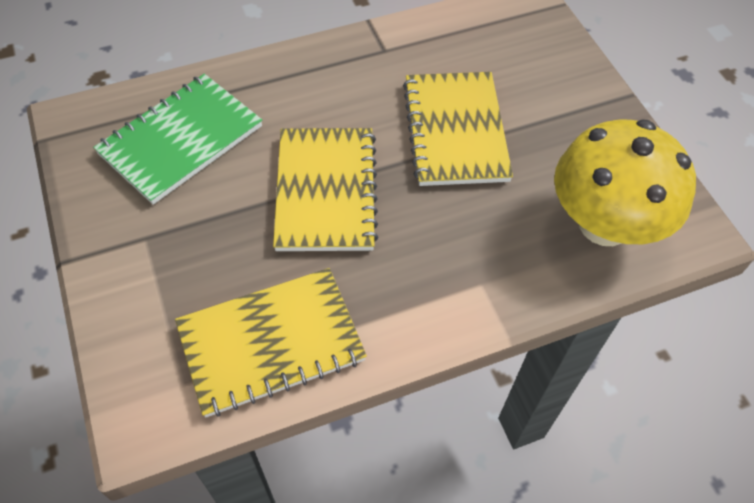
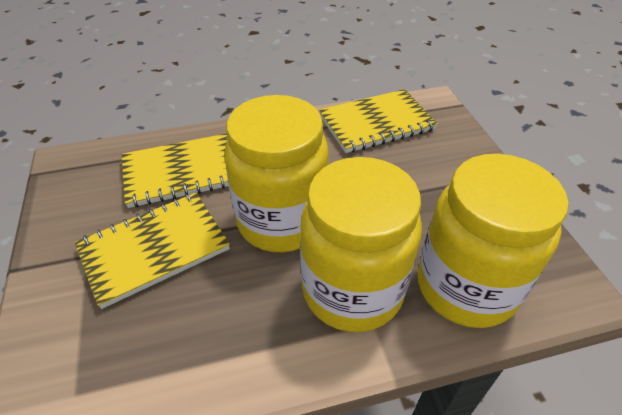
green notebook: [93,74,262,205] = 1 -> none = 0
yellow jar: none = 0 -> [224,95,328,252] [300,157,422,332] [417,154,569,328] = 3
yellow mushroom: [554,119,696,246] = 1 -> none = 0

